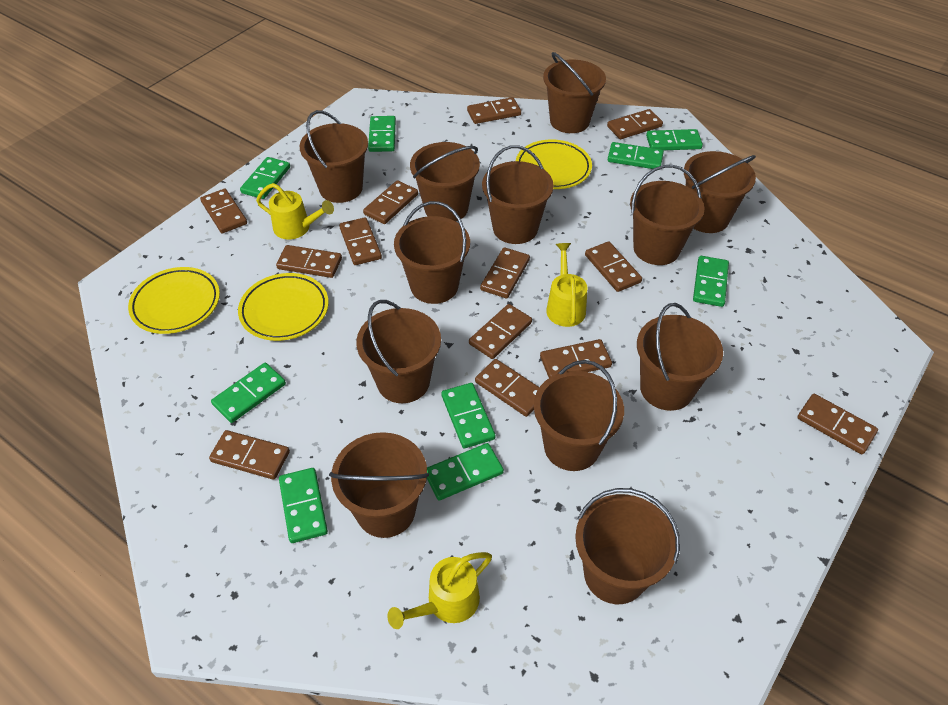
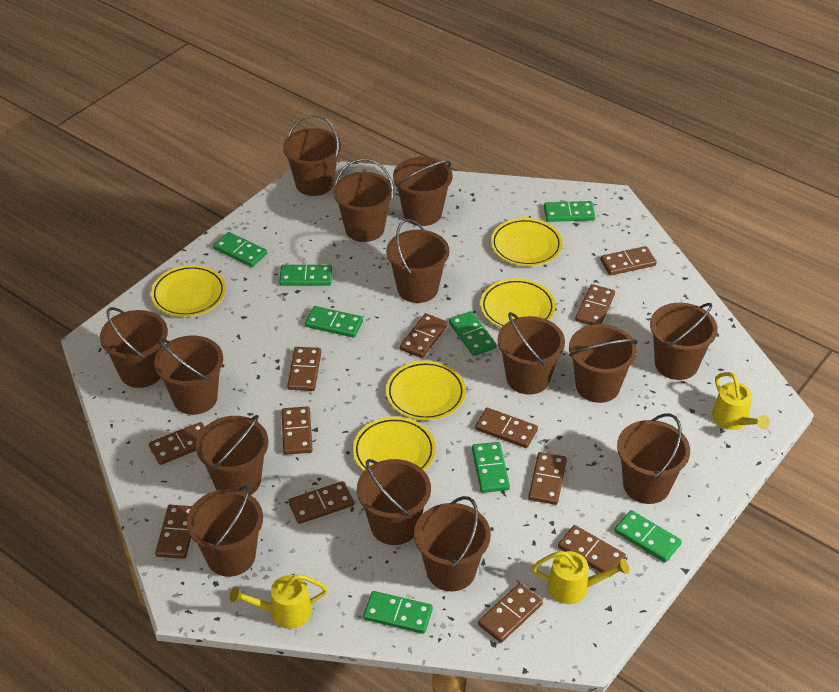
brown bucket: [299,110,368,203] [329,432,429,538] [356,300,441,403] [394,201,470,304] [410,142,480,221] [482,145,554,244] [534,360,624,471] [543,52,606,133] [575,488,680,604] [630,165,704,265] [637,303,723,411] [684,151,756,233] = 12 -> [100,307,168,388] [154,335,223,415] [187,485,263,577] [196,415,269,495] [283,115,341,196] [333,158,394,242] [357,459,431,545] [386,219,449,303] [393,157,453,226] [414,496,491,591] [497,312,565,395] [569,324,638,403] [617,413,690,504] [650,303,718,380] = 14
brown domino: [200,189,247,233] [209,430,290,480] [276,245,342,278] [339,217,382,265] [363,180,418,224] [467,97,521,124] [469,304,532,359] [475,359,539,417] [480,247,530,298] [540,339,612,378] [585,241,642,292] [607,109,663,139] [797,394,878,454] = 13 -> [149,422,205,465] [155,505,192,559] [282,406,313,455] [287,347,321,391] [288,481,354,524] [400,313,448,358] [475,408,538,448] [478,583,543,643] [528,452,567,505] [558,525,626,577] [575,284,615,325] [600,246,657,275] = 12
green domino: [211,363,286,423] [240,157,290,199] [279,468,328,543] [368,116,396,152] [427,443,504,501] [441,383,496,448] [608,142,664,169] [646,129,703,150] [693,256,729,307] = 9 -> [213,232,267,267] [279,265,332,286] [305,306,363,338] [363,591,433,634] [449,311,496,356] [472,442,510,493] [544,201,595,222] [614,510,682,562] = 8
yellow plate: [128,267,220,334] [238,273,329,341] [516,140,592,189] = 3 -> [151,265,226,317] [353,417,436,471] [386,361,466,421] [480,278,556,328] [491,218,563,266] = 5

